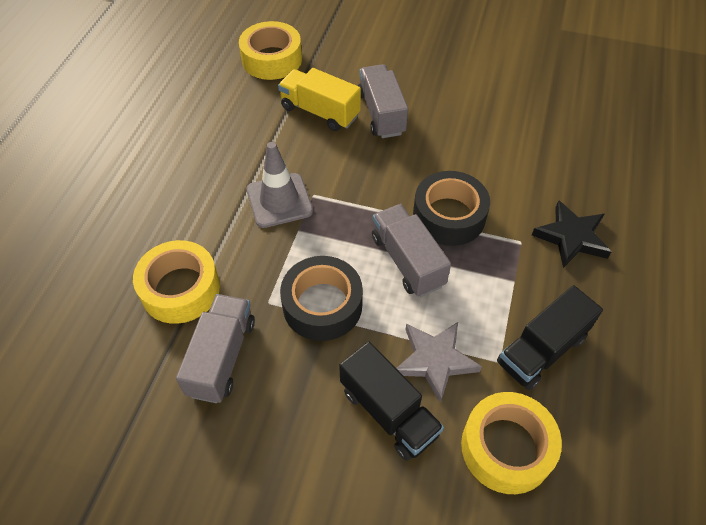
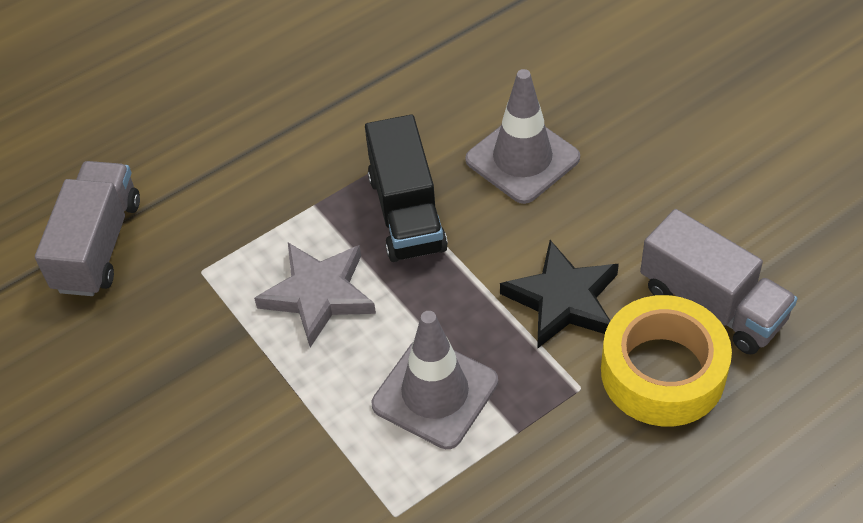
black tape: [280,256,363,341] [413,171,490,246] = 2 -> none = 0
black truck: [339,342,444,461] [497,285,603,390] = 2 -> [365,115,448,262] = 1
grey traffic cone: [247,142,313,228] = 1 -> [372,311,498,449] [465,69,580,204] = 2
grey truck: [176,294,255,403] [358,64,408,138] [372,204,451,297] = 3 -> [35,161,140,296] [640,209,797,355] = 2
yellow tape: [133,240,220,324] [239,21,302,80] [461,392,562,494] = 3 -> [601,295,732,426] = 1
yellow truck: [278,68,361,131] = 1 -> none = 0

